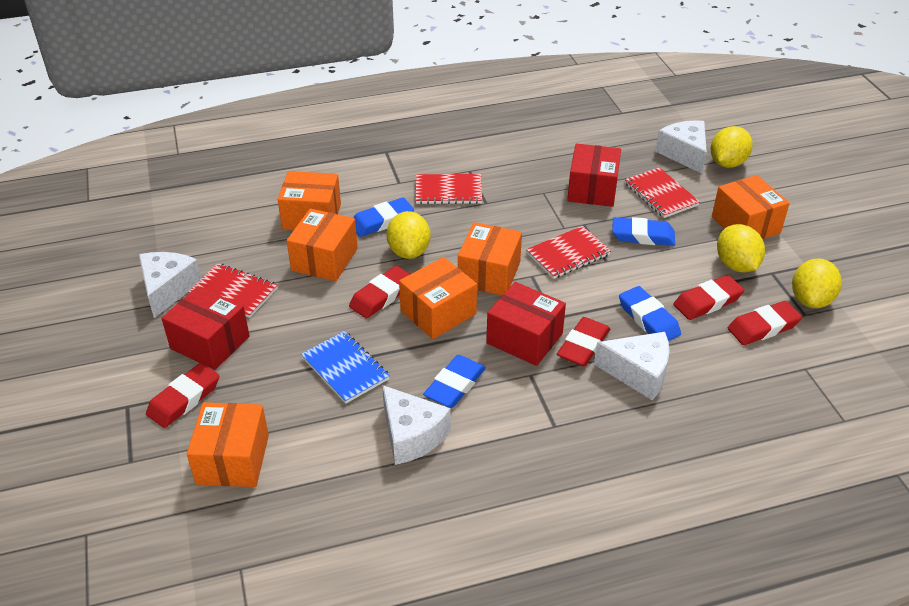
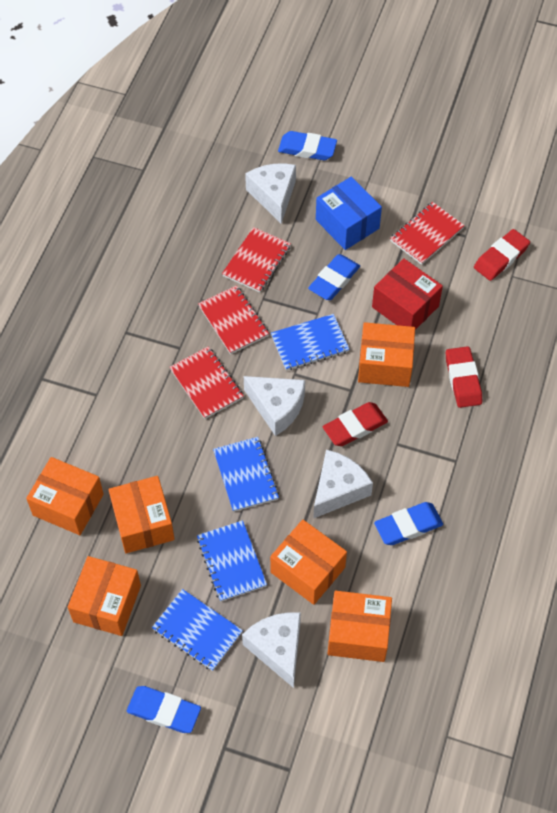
blue box: none = 0 -> [316,177,382,250] = 1
blue notebook: [301,331,390,404] = 1 -> [152,589,243,671] [197,520,267,602] [213,437,279,512] [271,314,350,371] = 4
red box: [161,286,250,370] [486,282,566,366] [567,143,621,207] = 3 -> [372,258,443,330] = 1
red eraser: [146,363,219,428] [349,266,410,319] [557,317,610,367] [673,275,744,320] [728,301,802,345] = 5 -> [323,402,388,446] [446,346,482,408] [474,229,530,281] = 3
yellow lemon: [386,211,430,259] [710,126,753,168] [717,224,765,272] [792,258,842,308] = 4 -> none = 0

